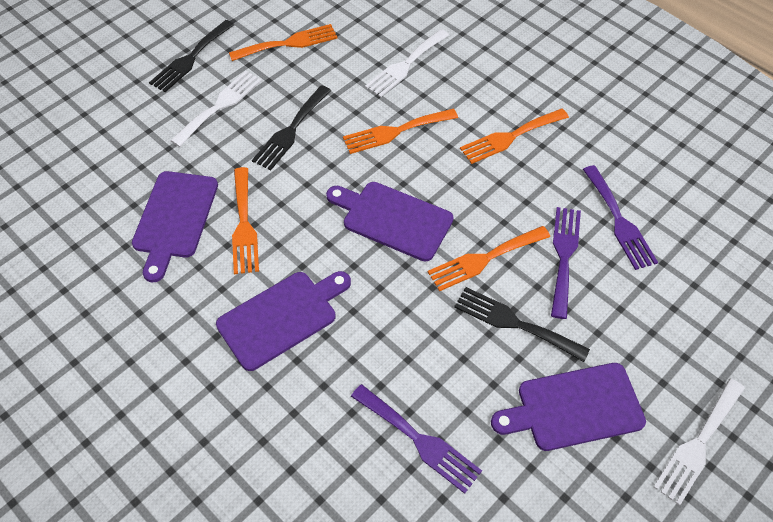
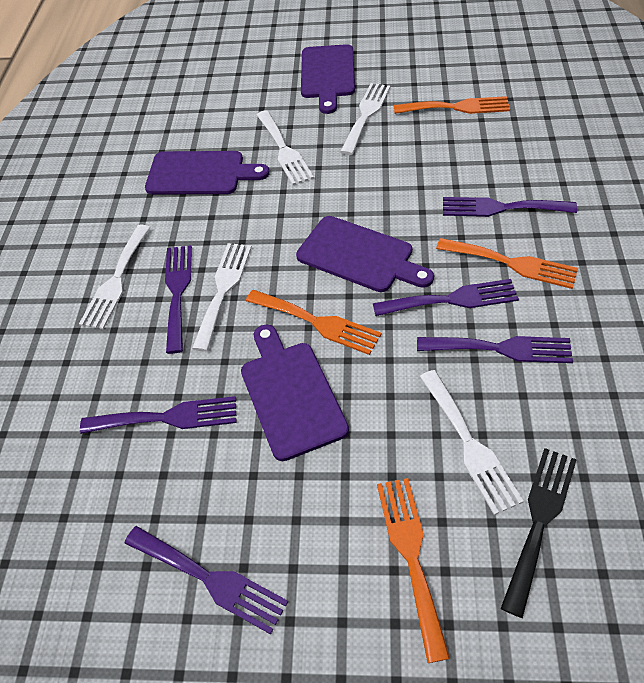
black fork: [149,20,234,92] [252,85,331,170] [454,287,590,362] = 3 -> [501,448,577,618] = 1
orange fork: [229,24,338,61] [232,167,259,274] [343,109,458,154] [428,226,550,291] [460,109,569,164] = 5 -> [246,290,381,355] [377,478,450,663] [394,96,510,114] [436,238,578,289] = 4
purple fork: [351,384,482,494] [551,207,581,319] [583,165,658,270] = 3 -> [80,396,237,434] [124,526,288,635] [165,245,192,354] [373,279,519,316] [417,336,573,363] [443,197,577,217] = 6
white fork: [170,71,262,147] [365,29,449,97] [654,378,745,506] = 3 -> [79,225,151,329] [192,243,252,351] [257,110,314,185] [340,83,390,155] [420,370,524,515] = 5

